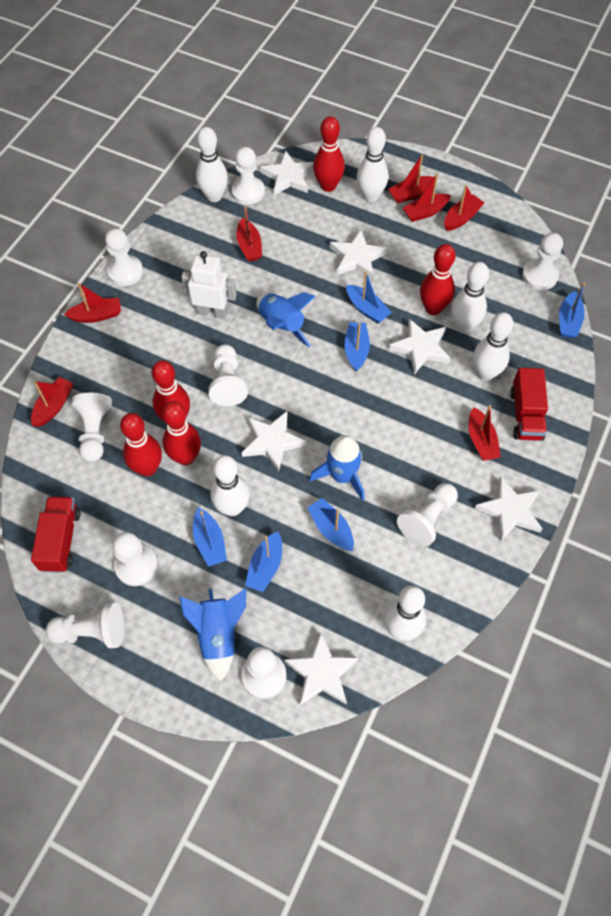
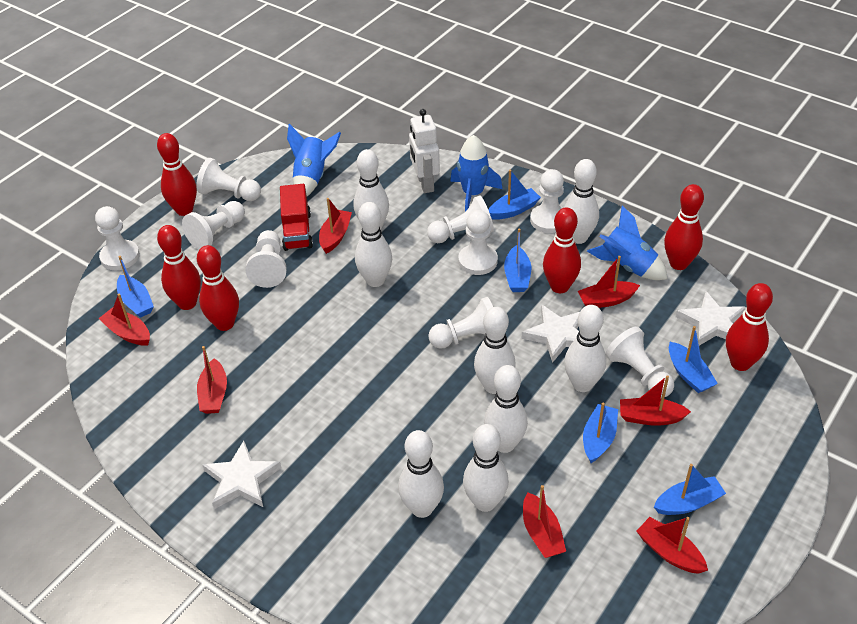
red bowling pin: [120,413,162,477] [152,360,190,422] [162,401,201,465] [313,116,345,192] [420,244,456,315] = 5 -> [157,133,197,216] [157,225,201,310] [197,245,239,331] [543,207,581,293] [664,184,704,270] [726,283,773,371] = 6
red truck: [31,497,81,573] [510,368,548,441] = 2 -> [280,184,313,251] = 1
white bowling pin: [196,127,228,202] [211,455,250,516] [357,127,388,202] [384,586,426,641] [451,262,489,333] [473,312,514,381] = 6 -> [354,149,389,230] [355,202,392,287] [398,430,444,518] [463,424,509,512] [474,307,516,394] [484,365,528,453] [564,159,599,244] [564,305,606,392] = 8
white star: [242,411,307,472] [260,151,314,195] [284,632,359,705] [330,230,388,279] [389,319,451,374] [474,476,542,541] = 6 -> [203,441,282,509] [522,305,580,363] [676,291,746,346] = 3

